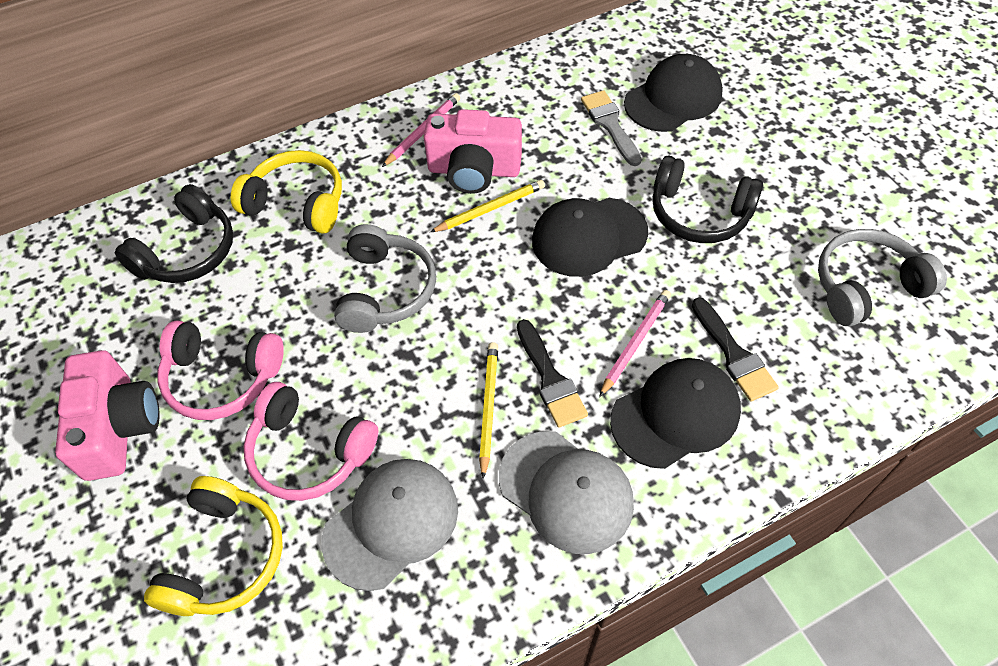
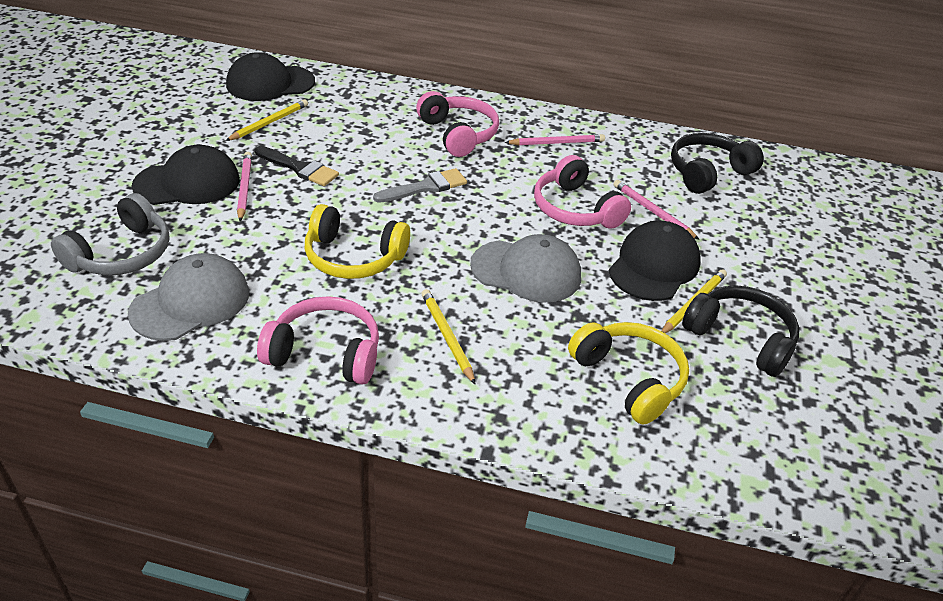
black brush: [517,319,588,428] [692,297,779,401] = 2 -> [255,146,339,186] = 1
grey headphones: [334,224,436,333] [818,229,947,327] = 2 -> [51,193,170,275] = 1
pink camera: [55,350,160,481] [424,109,522,194] = 2 -> none = 0
pink headphones: [157,321,284,420] [244,382,379,501] = 2 -> [257,296,379,385] [416,91,499,157] [534,155,631,229] = 3
pink pencil: [382,93,460,167] [599,290,671,397] = 2 -> [237,152,252,221] [505,134,605,145] [613,180,700,240] = 3
yellow pencil: [430,180,545,232] [479,342,498,479] = 2 -> [225,99,308,141] [421,289,476,385] [662,269,727,333] = 3

